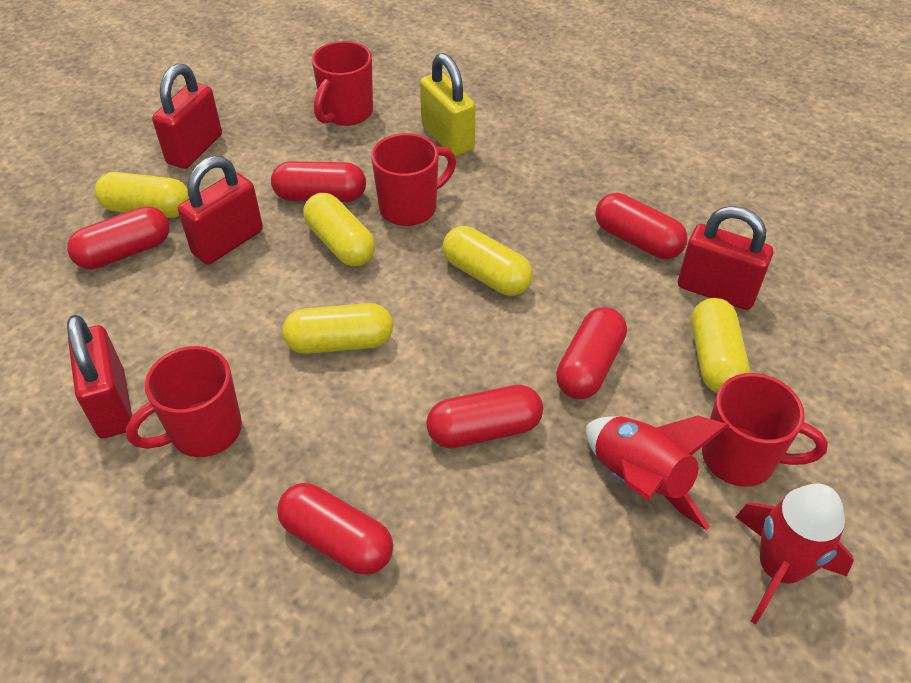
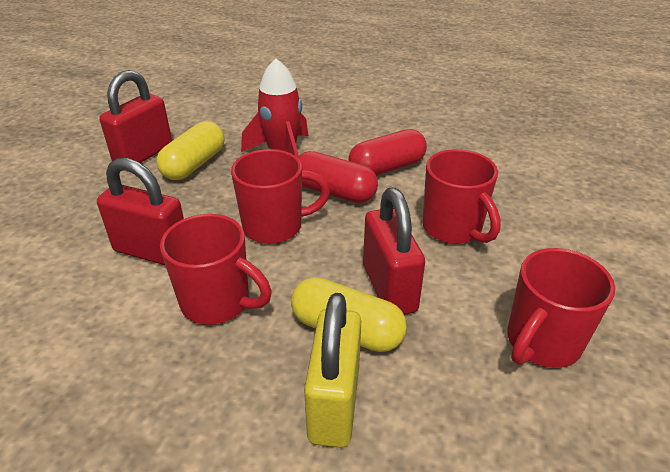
red capsule: [67,206,170,269] [271,161,366,202] [277,483,393,575] [426,385,543,448] [556,307,627,399] [595,193,688,259] = 6 -> [297,151,378,203] [348,129,427,176] = 2
red padlock: [67,315,132,438] [152,64,222,169] [178,156,263,265] [678,206,773,310] = 4 -> [97,158,184,265] [99,70,172,163] [363,188,425,315] = 3
red rocket: [586,415,730,530] [736,484,854,624] = 2 -> [241,58,308,157] = 1
yellow capsule: [95,172,189,218] [282,303,393,354] [303,193,376,267] [443,226,533,296] [691,298,750,393] = 5 -> [156,121,225,180] [291,277,407,352] = 2

